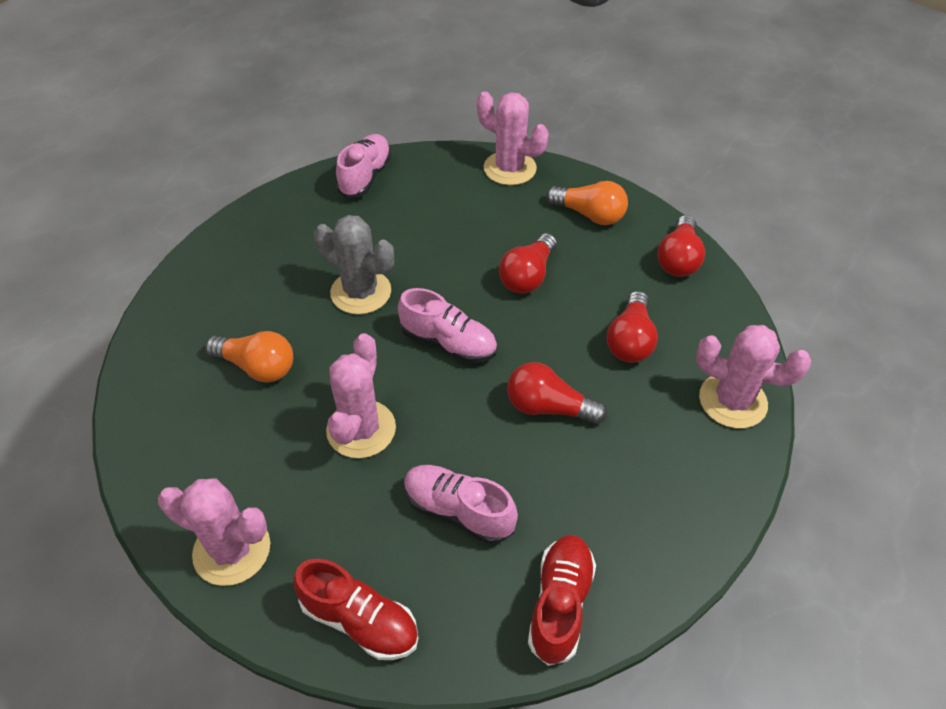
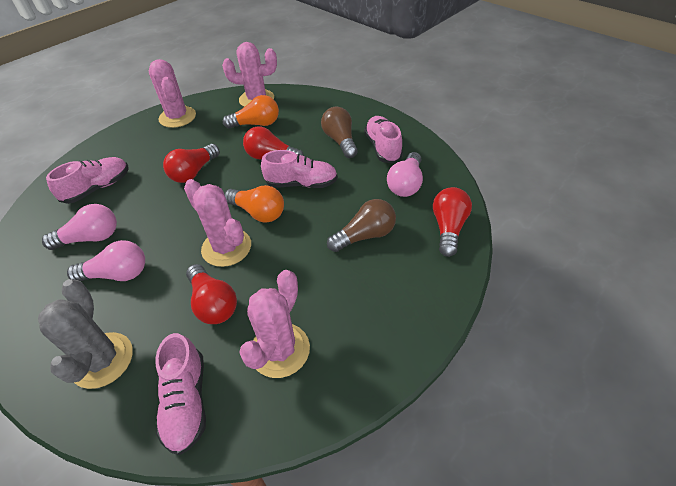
brown light bulb: none = 0 -> [321,107,358,158] [327,199,396,252] = 2
pink light bulb: none = 0 -> [42,204,117,250] [67,240,145,281] [387,152,423,197] = 3
pink shoe: [336,134,392,198] [398,288,497,363] [404,465,518,544] = 3 -> [46,157,129,204] [155,333,206,455] [261,150,338,188] [364,116,403,163] = 4
red shoe: [294,559,418,660] [528,535,596,666] = 2 -> none = 0

